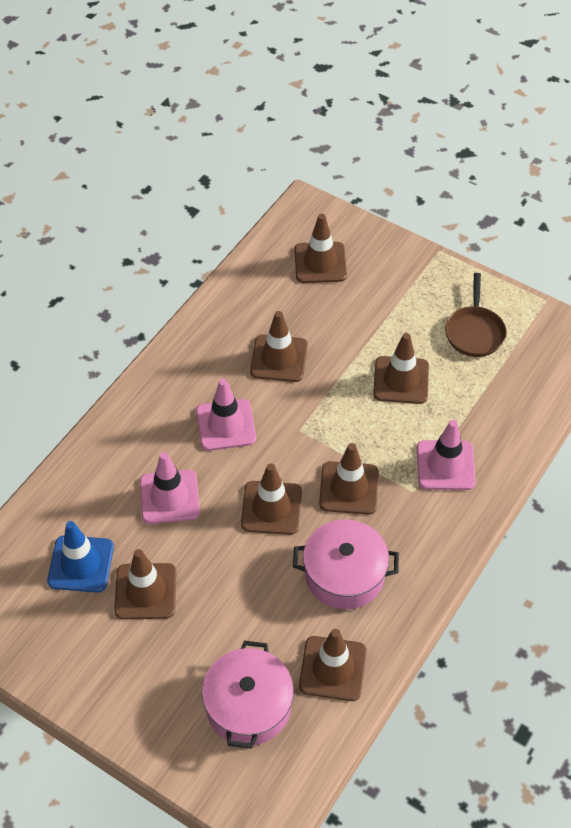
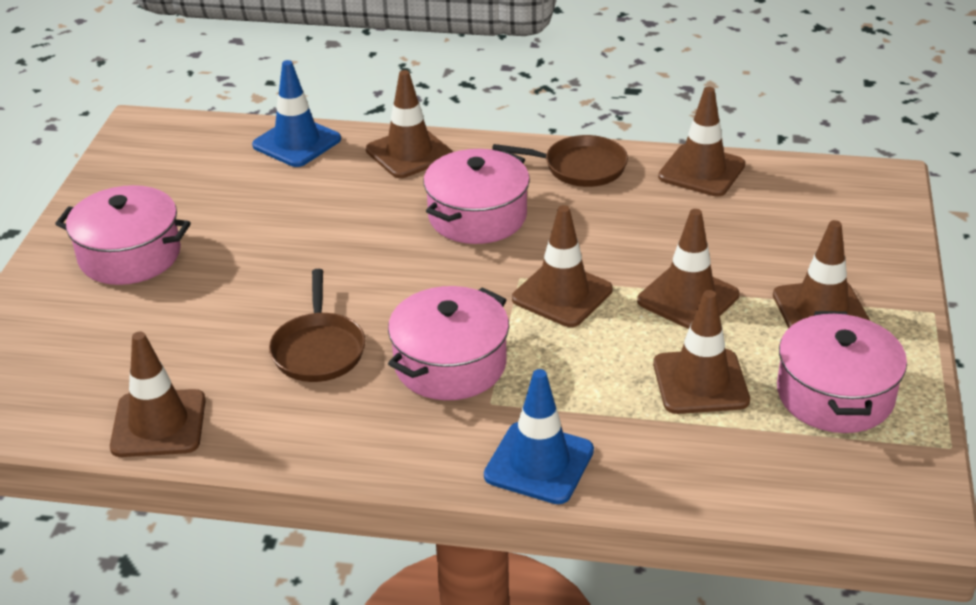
blue traffic cone: [47,521,114,592] = 1 -> [252,60,341,167] [484,369,594,504] = 2
brown pan: [445,273,507,357] = 1 -> [269,269,366,382] [492,135,628,187] = 2
pink pot: [202,641,294,749] [293,519,399,609] = 2 -> [55,185,191,285] [388,286,509,400] [423,149,530,244] [777,311,907,433] = 4
pink traffic cone: [140,452,200,524] [196,379,256,451] [417,420,476,490] = 3 -> none = 0

